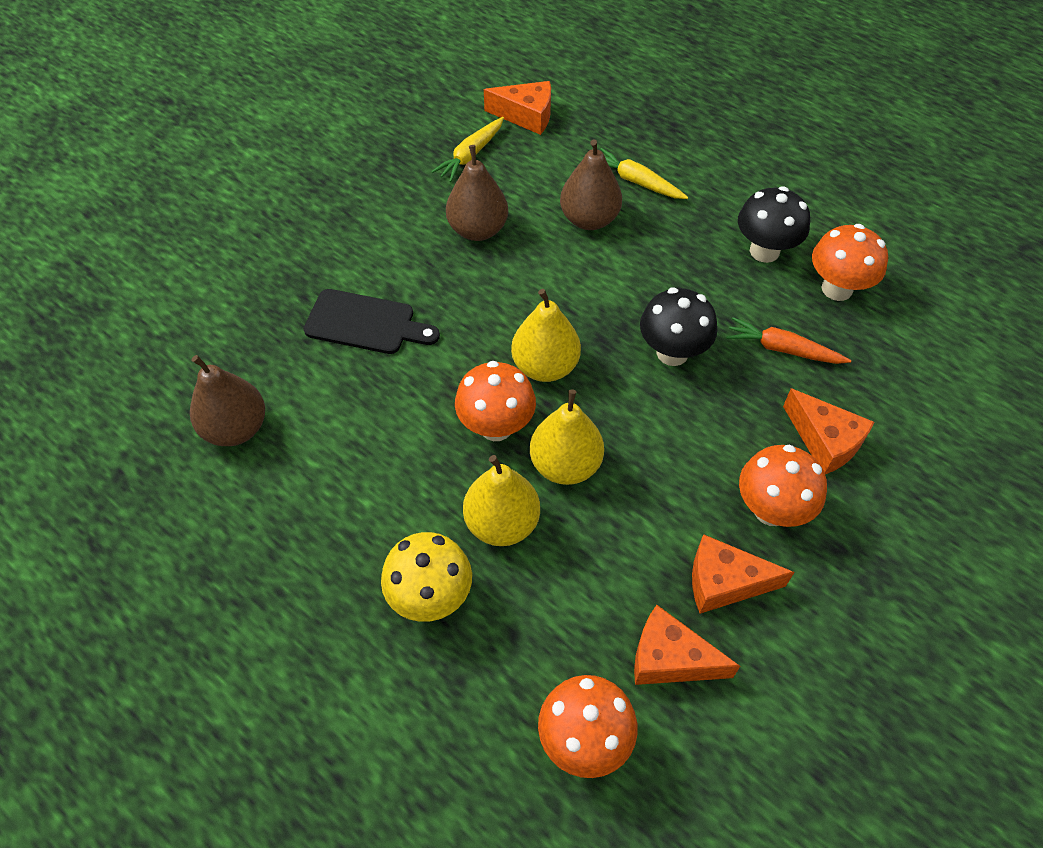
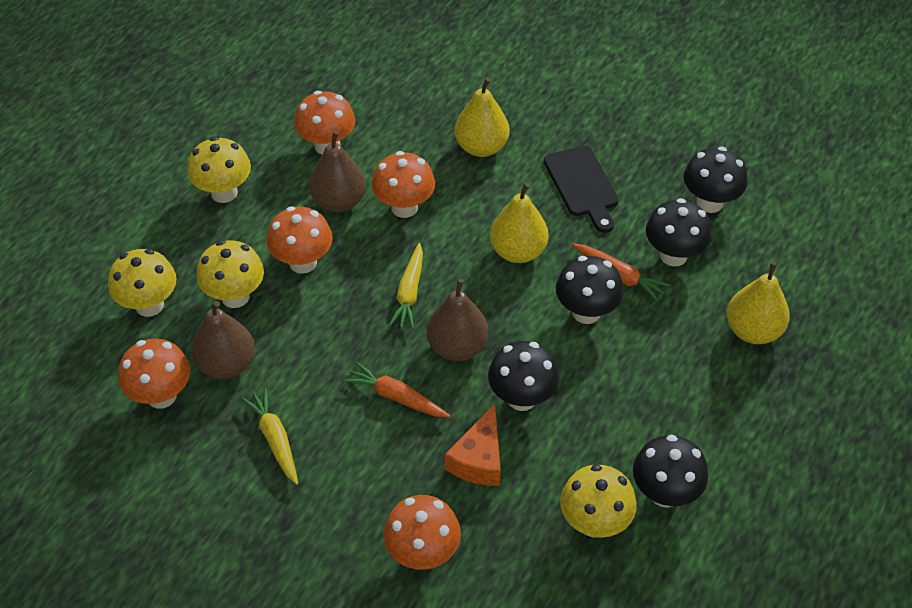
black mushroom: [640,288,717,366] [738,186,810,263] = 2 -> [488,341,559,411] [556,256,624,324] [633,435,708,508] [646,198,712,266] [684,147,748,213] = 5
orange carrot: [726,317,851,364] = 1 -> [343,362,450,417] [572,244,670,302] = 2
orange cheese: [484,81,551,135] [634,605,740,685] [692,534,795,614] [783,388,874,474] = 4 -> [445,404,501,486] = 1
orange mushroom: [455,361,536,441] [538,675,638,778] [739,444,827,527] [812,224,888,301] = 4 -> [119,339,190,409] [267,206,333,274] [294,91,355,154] [372,151,435,218] [383,495,461,570] = 5
yellow mushroom: [381,532,472,622] = 1 -> [108,249,176,317] [188,137,251,203] [197,240,264,308] [560,464,636,538] = 4

